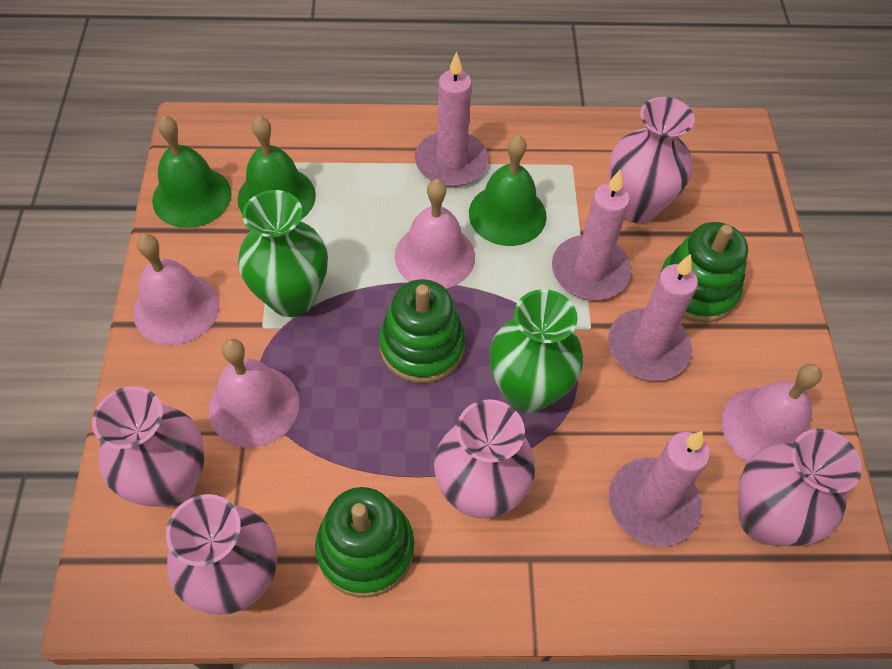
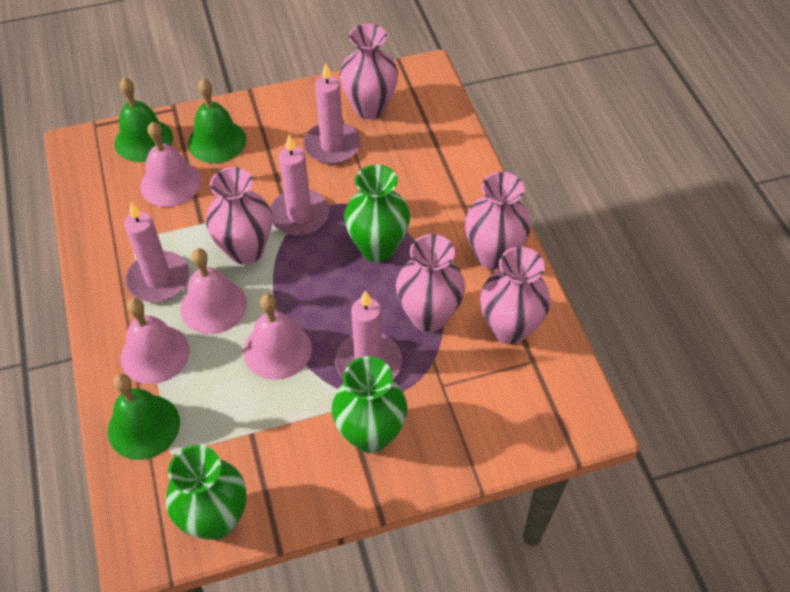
green stacking toy: [315,487,414,598] [379,279,465,383] [658,222,748,323] = 3 -> none = 0
green vase: [238,190,328,317] [489,289,584,413] = 2 -> [166,445,246,540] [332,356,407,453] [344,165,410,262] = 3

